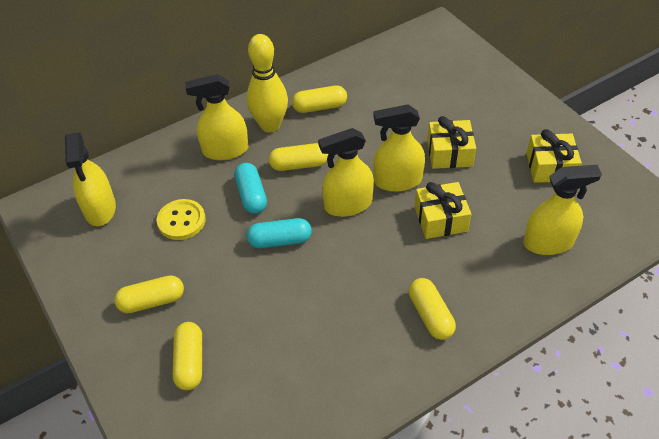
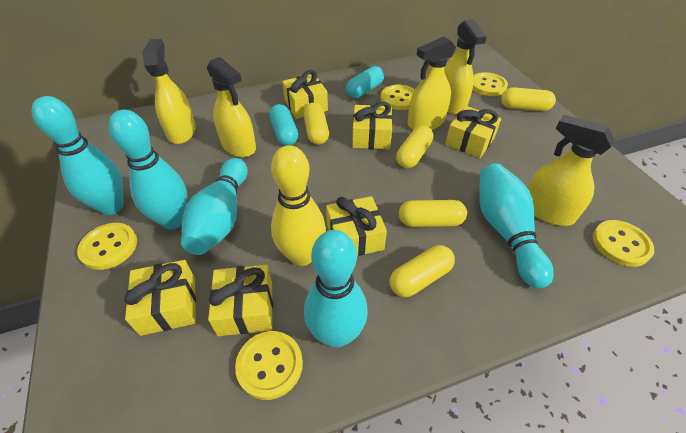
turquoise bowling pin: none = 0 -> [32,96,124,215] [108,110,187,229] [181,158,248,255] [304,230,367,348] [479,163,554,288] = 5
yellow button: [157,199,206,240] = 1 -> [77,223,137,270] [235,331,303,400] [381,85,415,110] [473,72,508,96] [593,220,654,267] = 5
yellow gift: [415,182,471,239] [427,116,476,169] [526,129,582,183] = 3 -> [124,260,196,336] [208,265,273,336] [282,70,328,119] [326,196,387,256] [352,102,392,149] [445,106,501,158] = 6

